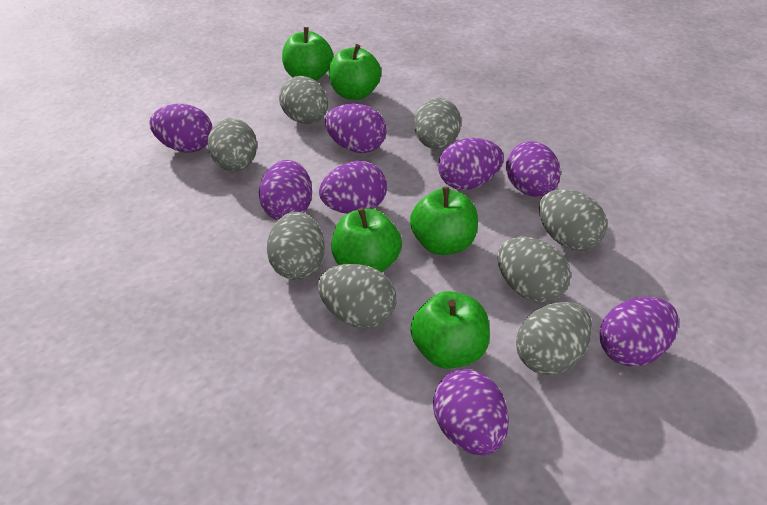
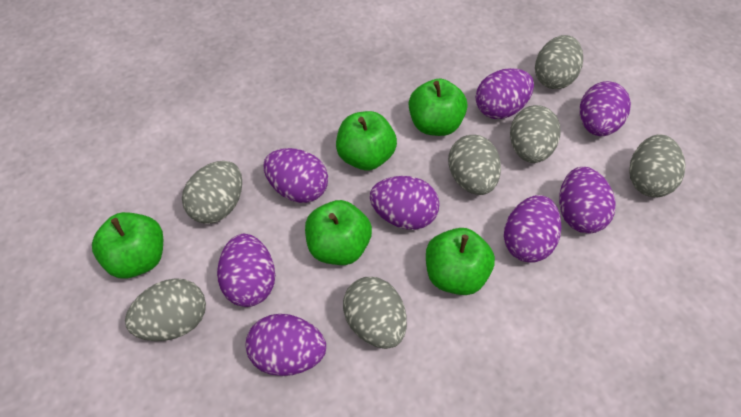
grey egg: [207,118,257,171] [267,211,324,280] [279,76,328,124] [318,264,396,328] [414,98,461,149] [497,237,571,303] [516,302,592,375] [539,189,607,251] = 8 -> [125,278,206,341] [182,161,242,224] [343,277,407,349] [448,135,501,195] [510,105,560,163] [535,35,583,89] [629,134,686,197] = 7

